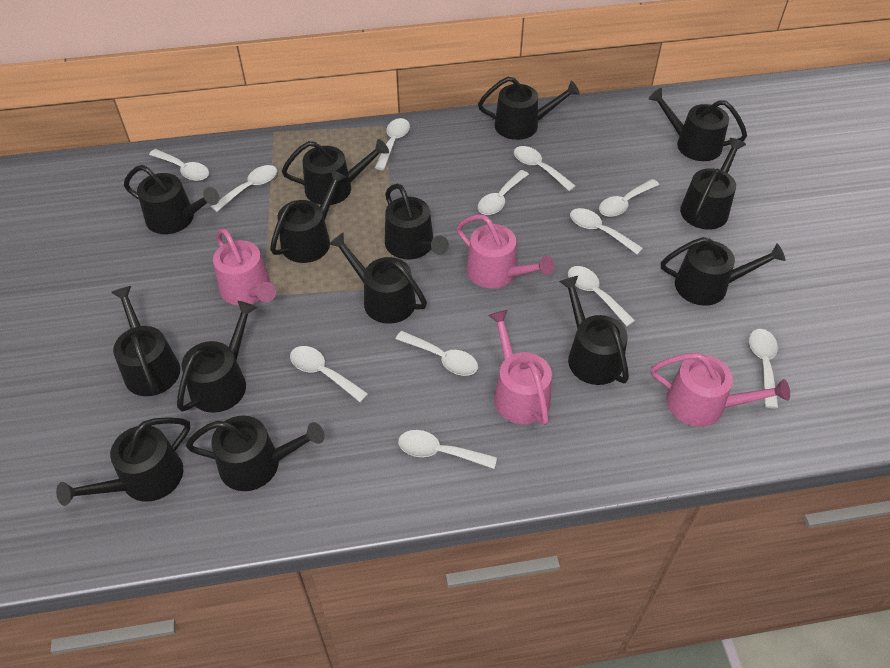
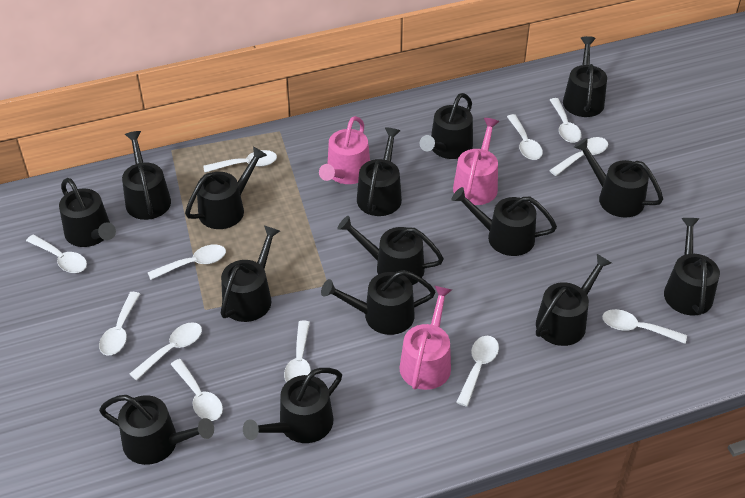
black watering can: [56,417,190,506] [111,286,180,396] [124,165,220,234] [177,301,257,413] [186,416,324,491] [270,169,347,263] [282,139,389,205] [329,233,427,324] [385,184,449,259] [478,77,580,140] [559,276,629,385] [649,88,747,161] [661,237,785,306] [680,138,746,229] = 14 -> [59,178,116,247] [99,395,214,465] [122,131,171,220] [185,147,267,229] [221,226,280,322] [243,368,342,443] [321,270,435,335] [337,216,444,285] [357,127,402,216] [420,93,473,159] [452,187,557,256] [536,254,611,346] [563,36,607,117] [574,138,663,218] [664,218,720,316] = 15
pink watering can: [213,228,276,305] [457,214,554,289] [488,310,552,425] [651,353,790,427] = 4 -> [319,116,370,184] [400,286,452,390] [453,118,499,205] = 3

